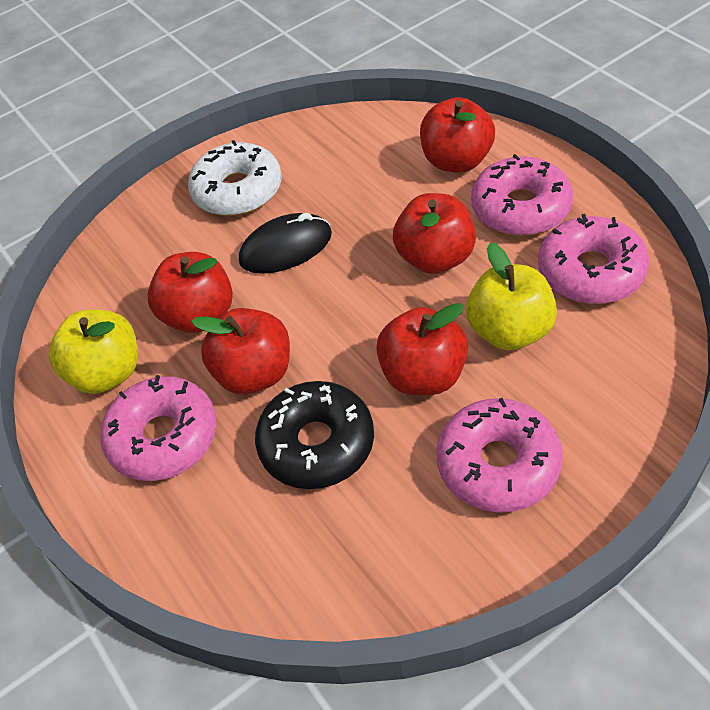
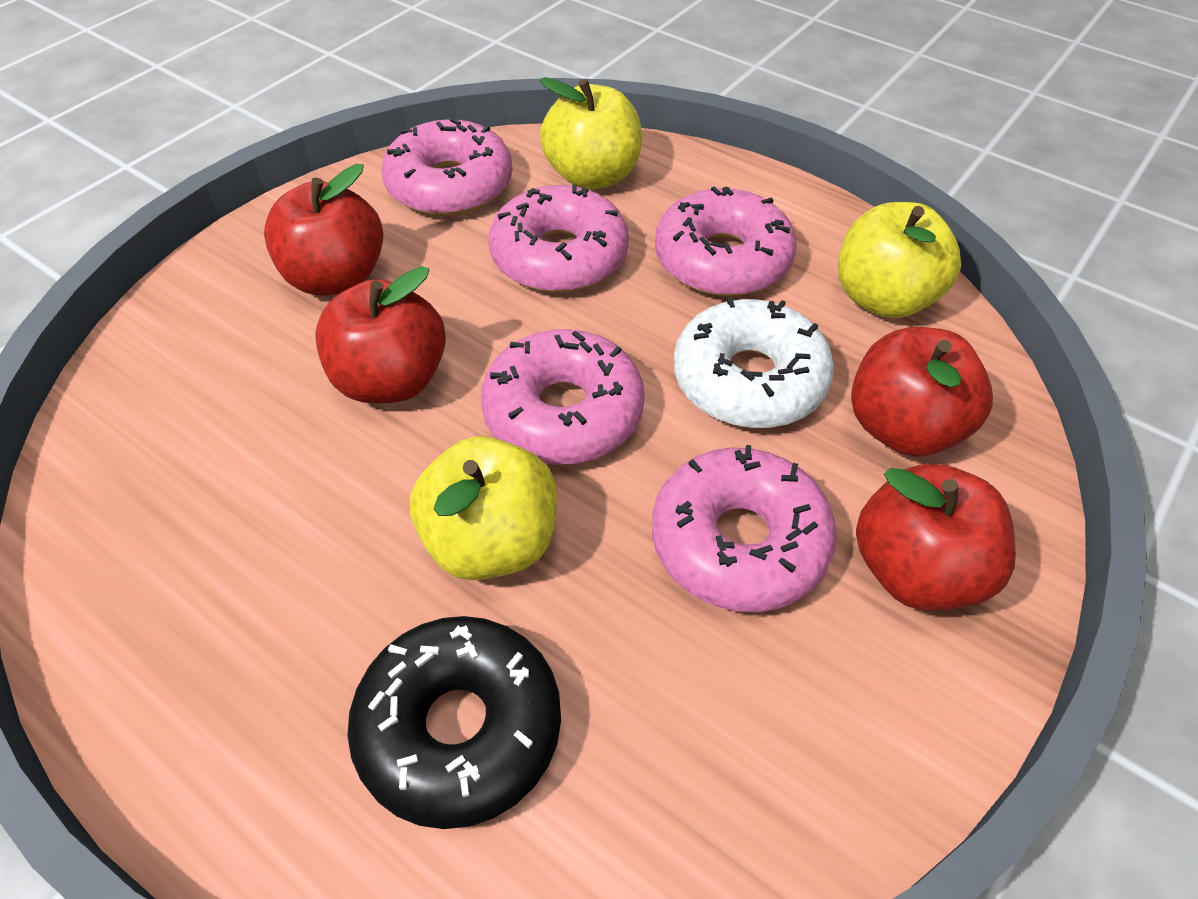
black mouse: [239,213,332,274] = 1 -> none = 0
pink donut: [100,375,217,481] [436,398,563,513] [471,154,573,236] [538,214,649,304] = 4 -> [382,118,513,216] [481,329,645,465] [489,184,629,293] [652,445,837,612] [655,186,797,296] = 5
red apple: [147,252,233,333] [191,308,290,394] [376,303,468,395] [393,193,476,274] [420,97,495,173] = 5 -> [264,164,383,296] [315,266,446,404] [851,327,993,457] [856,464,1016,611] = 4
yellow apple: [49,310,138,394] [466,242,557,351] = 2 -> [410,436,557,580] [540,77,642,190] [838,202,961,318] = 3

